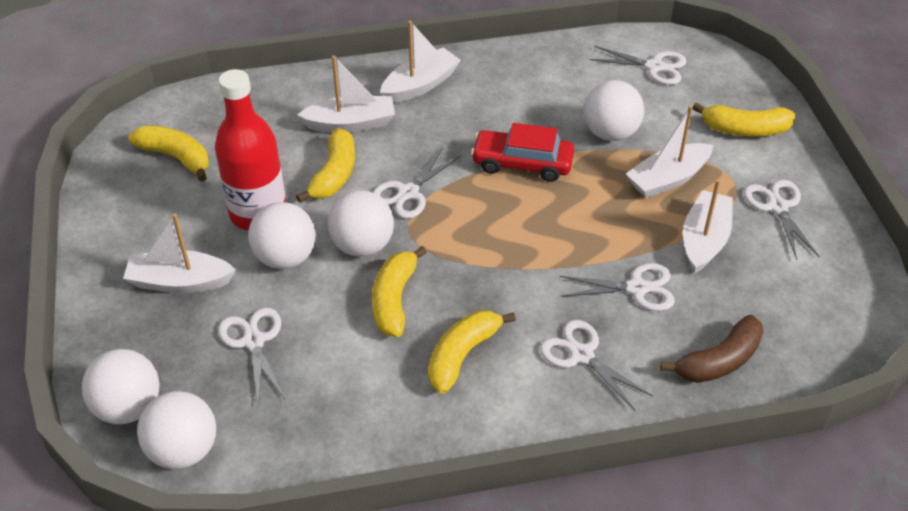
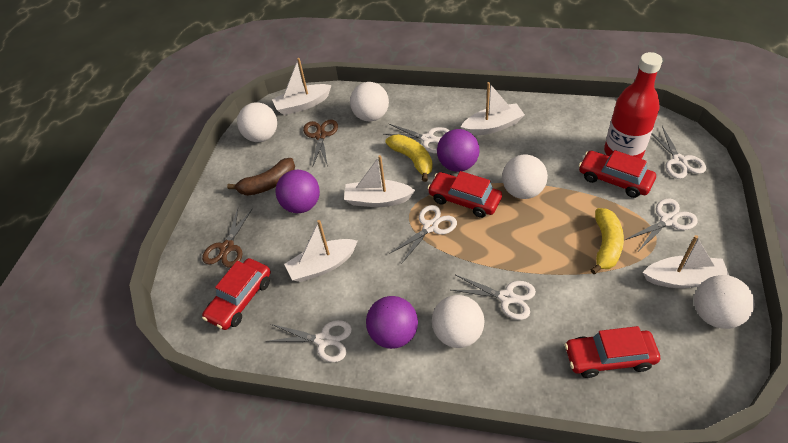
brown scissors: none = 0 -> [202,208,253,268] [303,119,338,168] = 2
purple ball: none = 0 -> [276,170,320,213] [366,296,418,349] [437,129,480,172] = 3
red car: [471,123,574,182] = 1 -> [202,258,271,330] [427,171,502,218] [565,326,660,378] [579,150,656,198] = 4
yellow banana: [128,125,209,182] [296,128,355,203] [372,246,427,337] [428,310,516,394] [693,102,795,137] = 5 -> [385,134,433,182] [590,208,624,274] = 2

